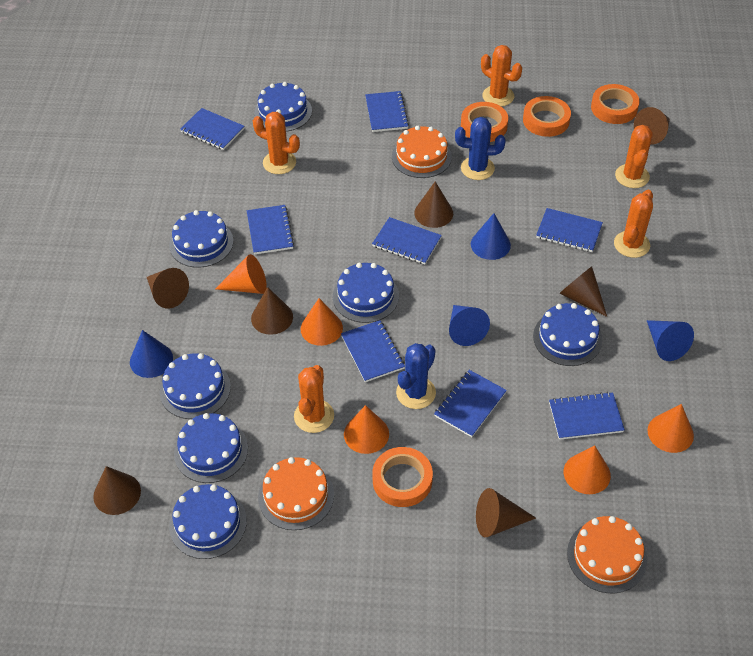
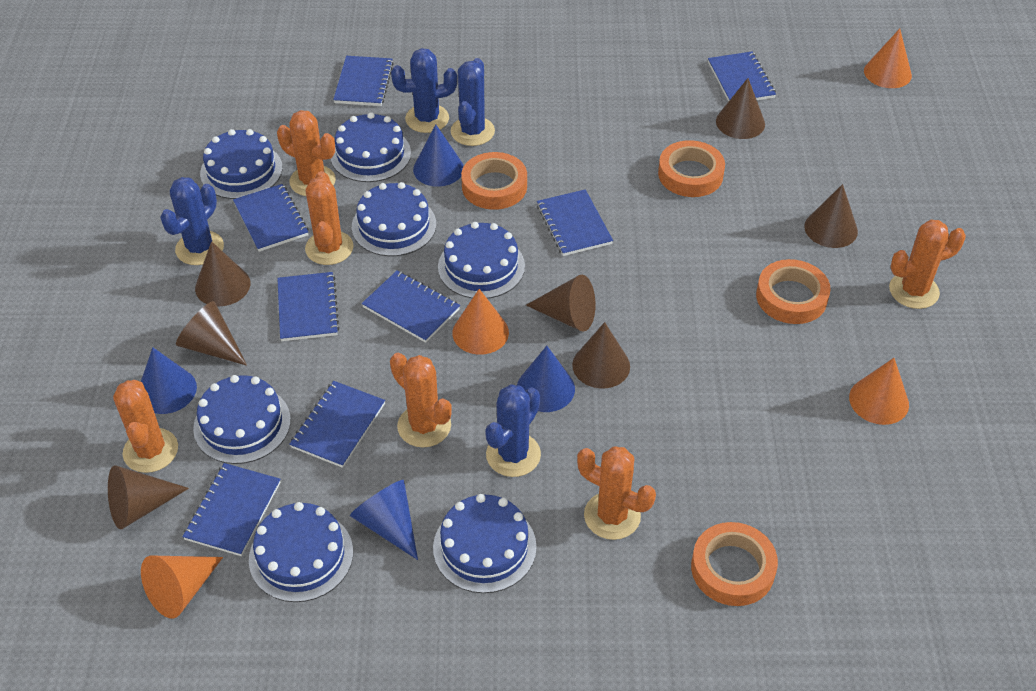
blue cactus: [396,343,436,409] [455,117,506,180] = 2 -> [160,177,224,265] [391,48,457,133] [451,58,495,146] [485,384,541,477] = 4
orange cactus: [253,112,300,174] [294,365,334,433] [481,45,522,107] [614,189,653,258] [615,125,653,188] = 5 -> [113,380,178,473] [277,110,336,196] [305,171,354,265] [390,353,452,447] [577,446,656,540] [889,220,966,309] = 6
orange cake: [258,457,334,530] [392,126,452,178] [567,516,647,593] = 3 -> none = 0
orange cone: [215,254,267,294] [301,298,343,346] [344,405,389,454] [564,445,611,494] [647,404,694,453] = 5 -> [141,555,223,619] [452,289,509,355] [849,358,909,425] [864,29,912,88] = 4

